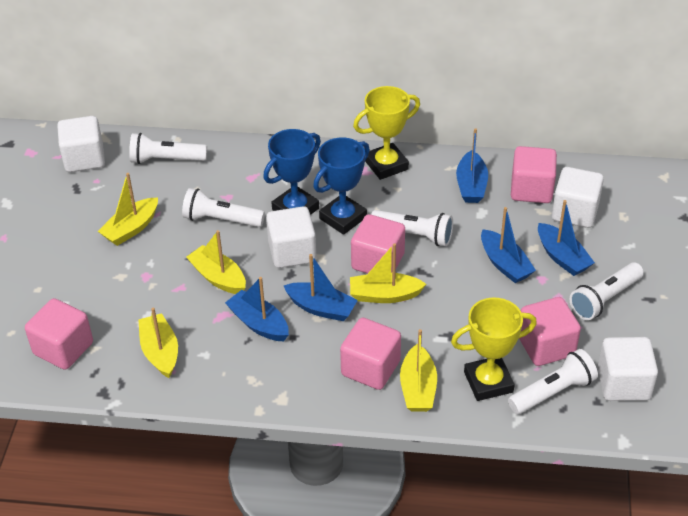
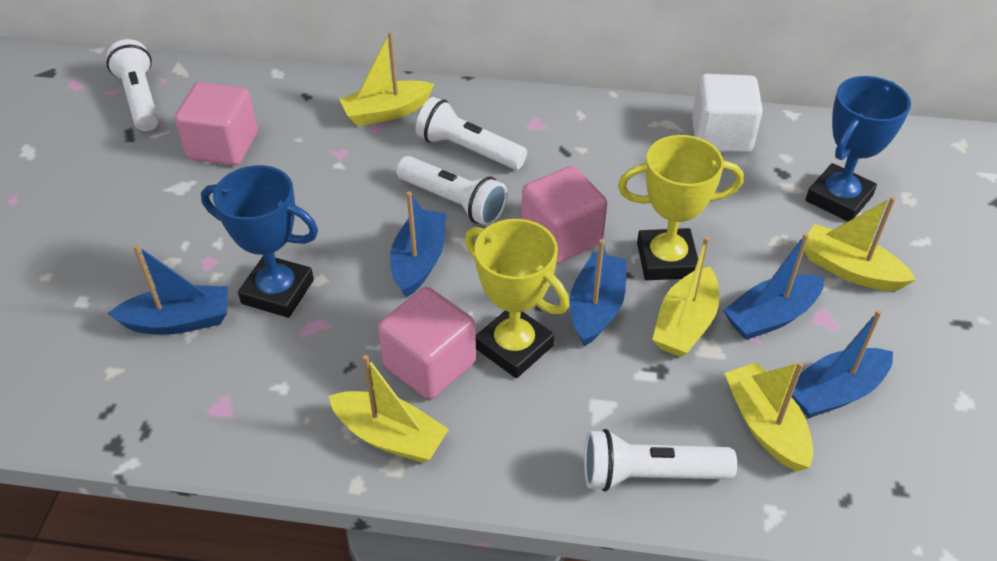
pink cube: [25,298,93,370] [340,318,401,390] [351,214,405,274] [511,146,557,203] [519,297,581,366] = 5 -> [175,82,258,165] [378,287,476,399] [521,166,607,264] = 3
white cube: [57,116,105,172] [266,206,317,268] [552,167,604,228] [598,337,658,401] = 4 -> [692,74,763,153] = 1
white flashlight: [129,133,207,164] [182,188,265,227] [371,210,453,246] [508,349,598,414] [570,262,644,320] = 5 -> [106,39,159,131] [396,156,508,226] [415,97,527,170] [584,429,737,492] = 4

